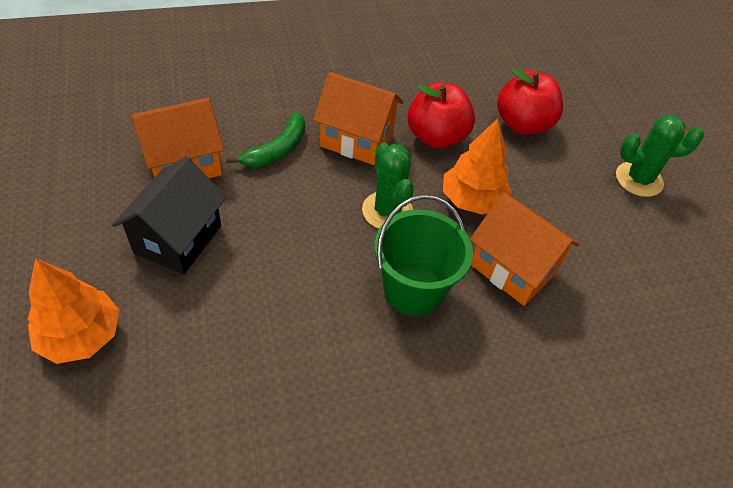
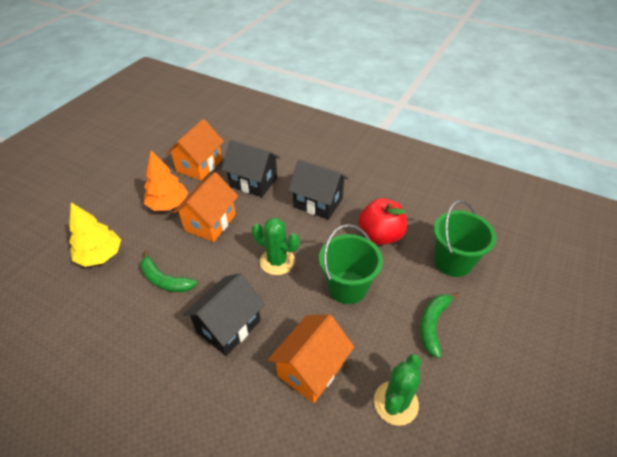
black house: [112,156,226,275] = 1 -> [183,273,265,356] [221,140,280,197] [288,160,348,220] = 3
green banana: [226,112,305,167] = 1 -> [140,250,197,292] [420,292,460,358] = 2
green bucket: [374,195,473,316] = 1 -> [319,224,383,304] [434,200,496,277] = 2
orange tree: [28,258,119,364] [443,119,512,215] = 2 -> [144,151,188,211] = 1
red apple: [408,82,475,149] [497,68,563,135] = 2 -> [359,198,407,245] = 1
yellow tree: none = 0 -> [69,202,121,267] = 1

